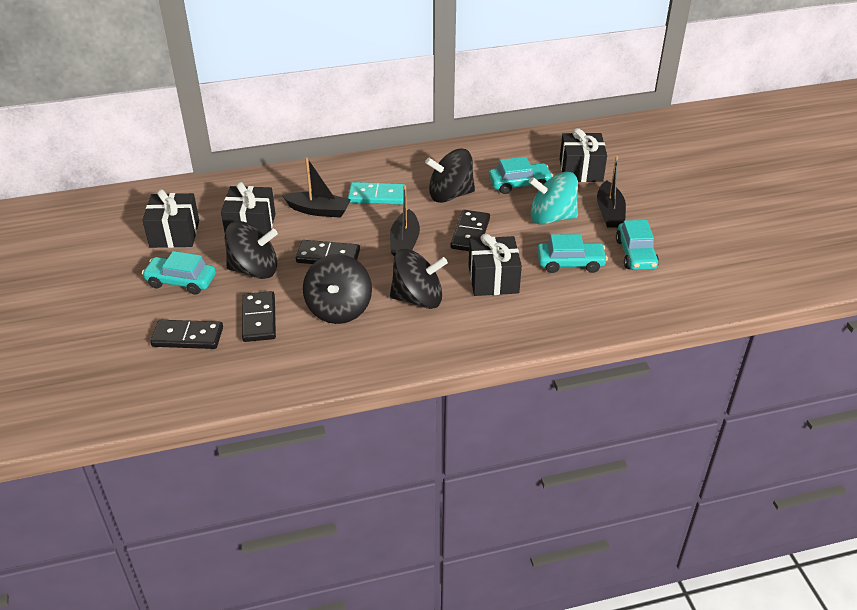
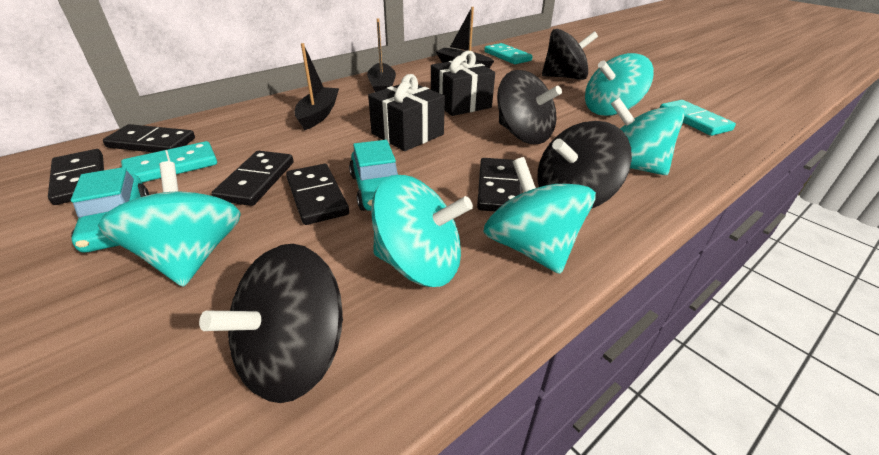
black domino: [150,320,223,349] [242,291,276,342] [296,240,360,264] [450,210,490,251] = 4 -> [48,149,104,205] [103,124,195,152] [212,151,294,206] [286,164,349,225] [477,158,523,211] = 5
black gift: [143,189,199,248] [221,182,276,235] [469,234,522,296] [560,128,607,182] = 4 -> [368,74,445,151] [431,51,495,116] = 2
turquoise car: [142,251,216,295] [489,157,553,194] [537,234,608,273] [616,220,659,270] = 4 -> [71,167,149,252] [349,140,398,211] = 2
turquoise domino: [348,182,405,205] = 1 -> [121,141,217,183] [484,43,533,64] [660,100,736,136] = 3
turquoise spinning top: [529,172,578,225] = 1 -> [98,161,241,287] [371,175,473,287] [483,157,596,274] [585,53,654,116] [611,98,685,175] = 5

